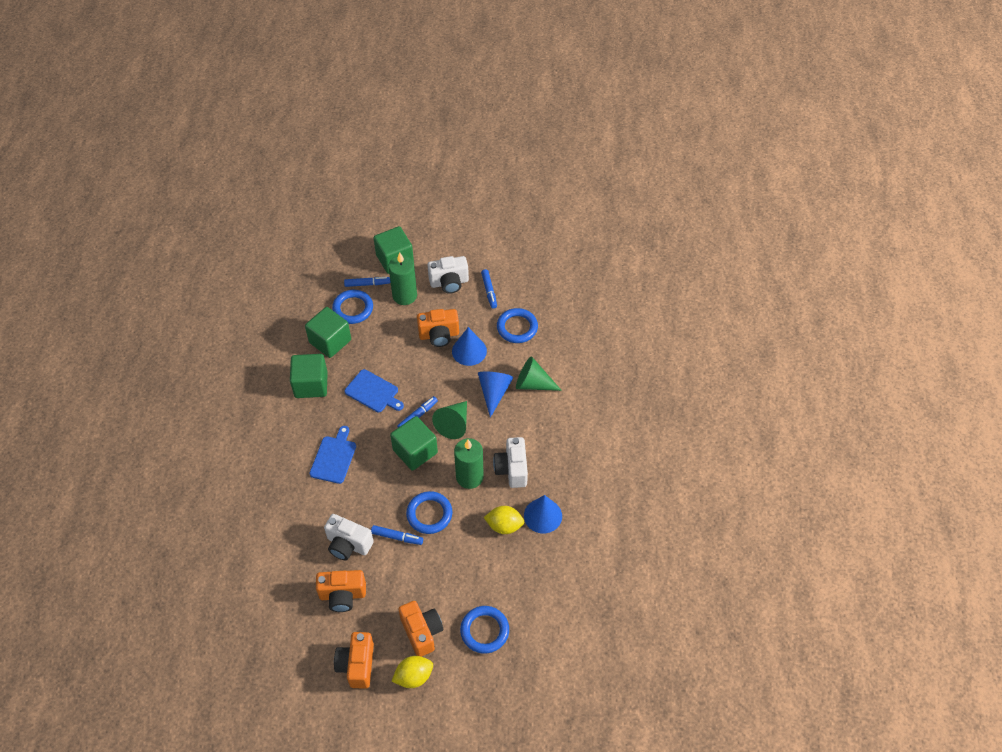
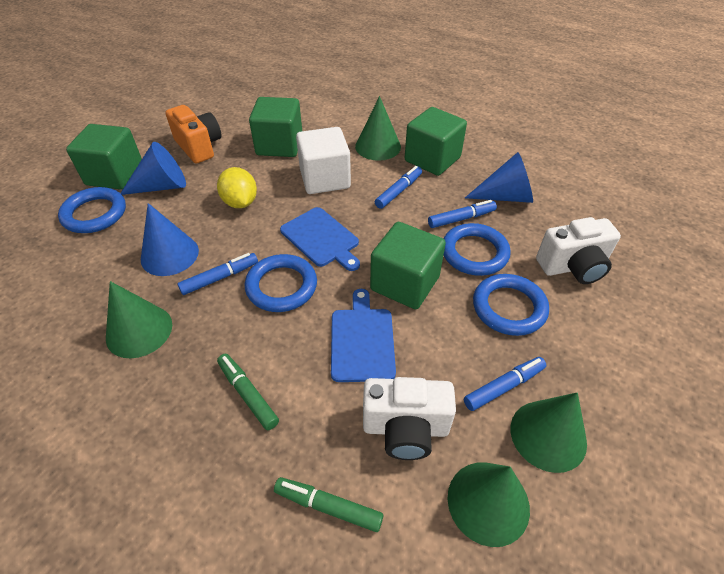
green candle: [388,252,417,305] [454,438,484,489] = 2 -> none = 0
green cone: [432,401,467,439] [516,356,562,391] = 2 -> [106,281,172,358] [355,96,401,161] [448,462,530,547] [511,393,587,473] = 4
green marker: none = 0 -> [217,354,279,430] [274,477,383,532] = 2
orange camera: [316,570,366,612] [334,632,374,689] [398,601,443,657] [417,309,459,347] = 4 -> [165,105,221,164] = 1
white camera: [324,514,374,560] [428,256,469,294] [493,437,528,488] = 3 -> [363,377,456,460] [536,217,621,284] = 2
white cube: none = 0 -> [296,127,351,194] = 1
yellow lemon: [392,656,433,688] [484,506,524,534] = 2 -> [217,167,257,208] = 1

